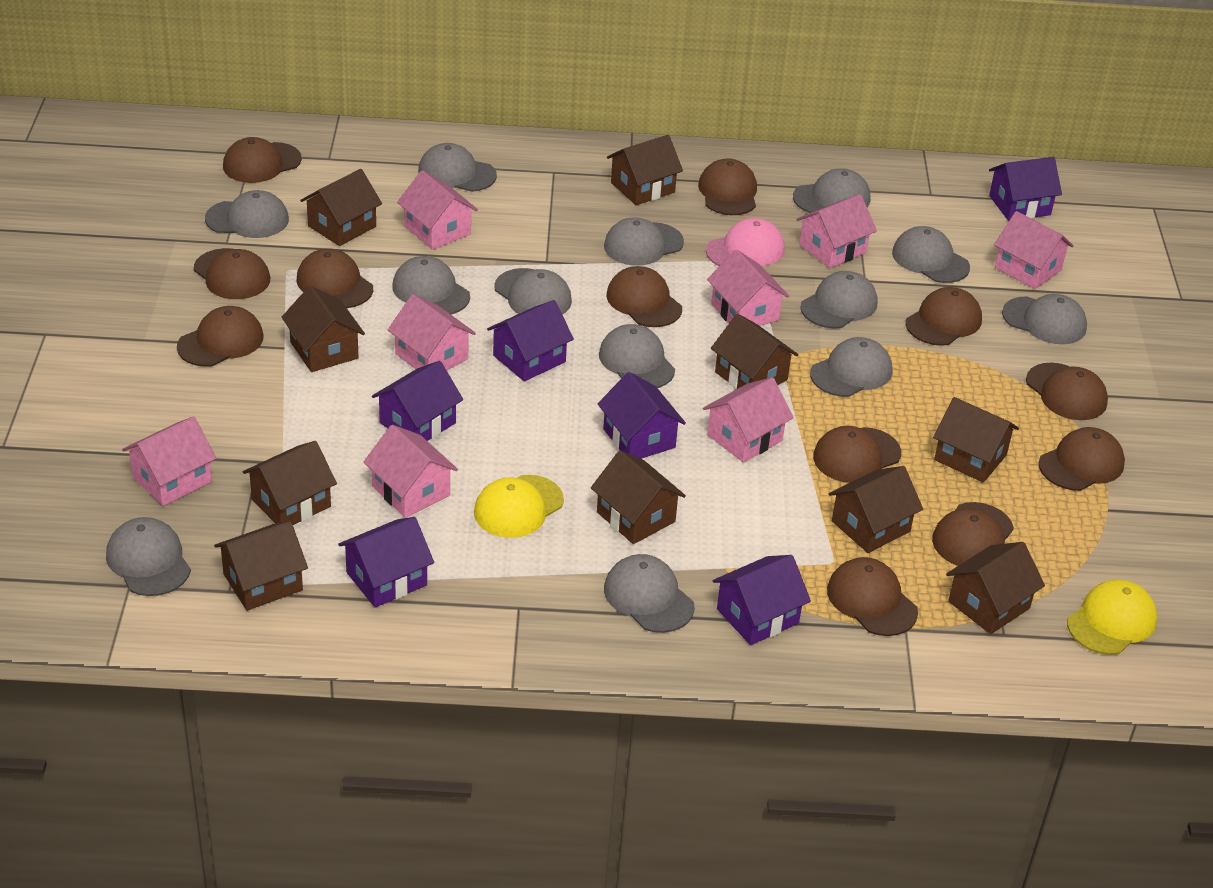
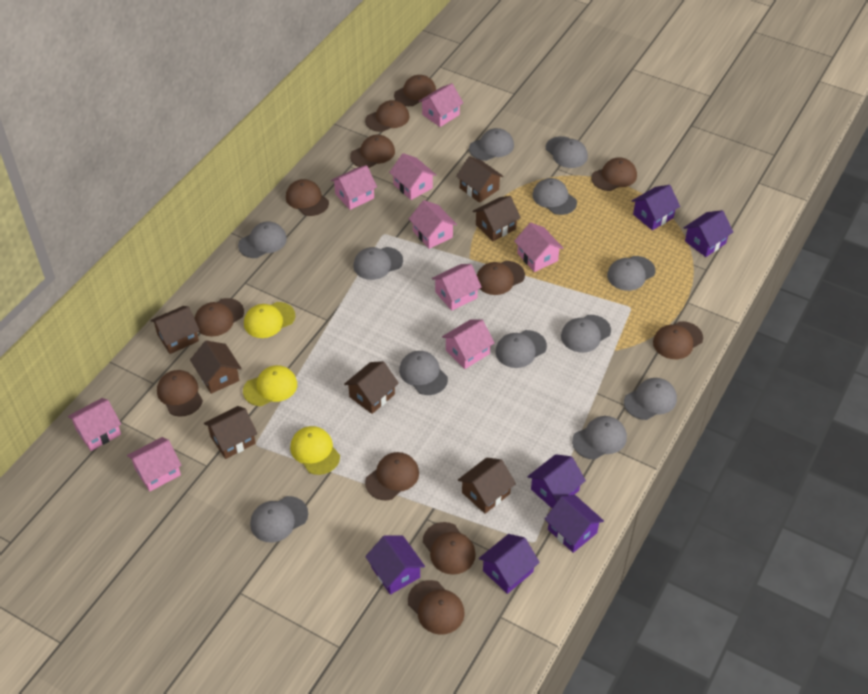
brown house: [214,521,308,611] [243,441,337,525] [281,286,365,372] [300,169,382,246] [591,450,686,544] [607,135,683,205] [711,314,798,389] [829,466,923,553] [933,397,1019,483] [946,542,1045,634] = 10 -> [150,306,200,354] [190,340,242,394] [204,406,257,459] [344,361,399,414] [456,156,504,203] [458,458,516,514] [472,196,521,241] = 7
grey cap: [106,517,191,596] [205,190,289,238] [392,256,470,314] [418,143,497,192] [494,268,572,315] [599,324,675,388] [604,217,684,266] [604,554,695,633] [793,168,870,213] [800,271,877,329] [810,337,892,397] [892,226,970,283] [1002,294,1087,344] = 13 -> [238,221,287,258] [250,496,308,543] [354,247,403,280] [399,351,448,395] [469,128,514,161] [495,330,547,368] [532,178,577,215] [546,136,588,168] [561,315,611,352] [572,416,627,460] [607,256,656,291] [624,378,677,420] = 12
pink cap: [706,218,785,266] = 1 -> none = 0
pink house: [122,416,217,506] [364,425,458,518] [388,294,476,370] [397,170,478,250] [703,377,794,463] [707,249,789,326] [796,194,877,268] [994,211,1074,289] = 8 -> [68,398,121,451] [127,437,182,492] [331,165,377,210] [389,153,436,200] [409,200,457,249] [419,83,463,127] [432,264,482,311] [442,320,495,369] [514,222,564,272] = 9
yellow cap: [474,475,564,538] [1067,579,1157,655] = 2 -> [243,365,297,406] [244,302,295,338] [290,426,340,475] = 3

